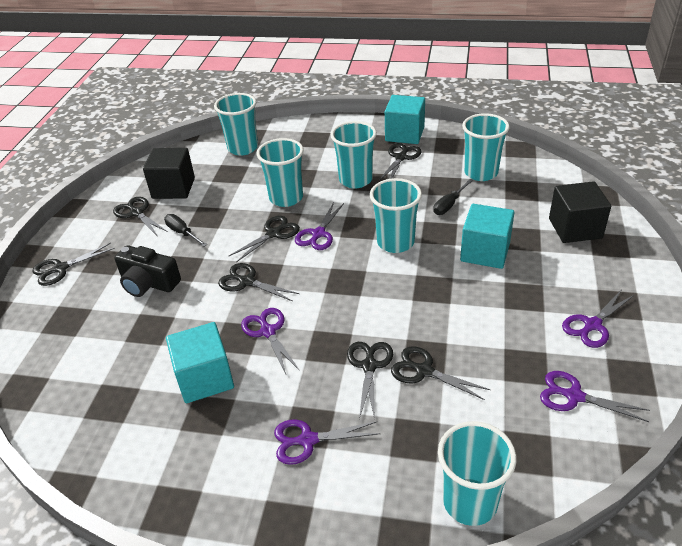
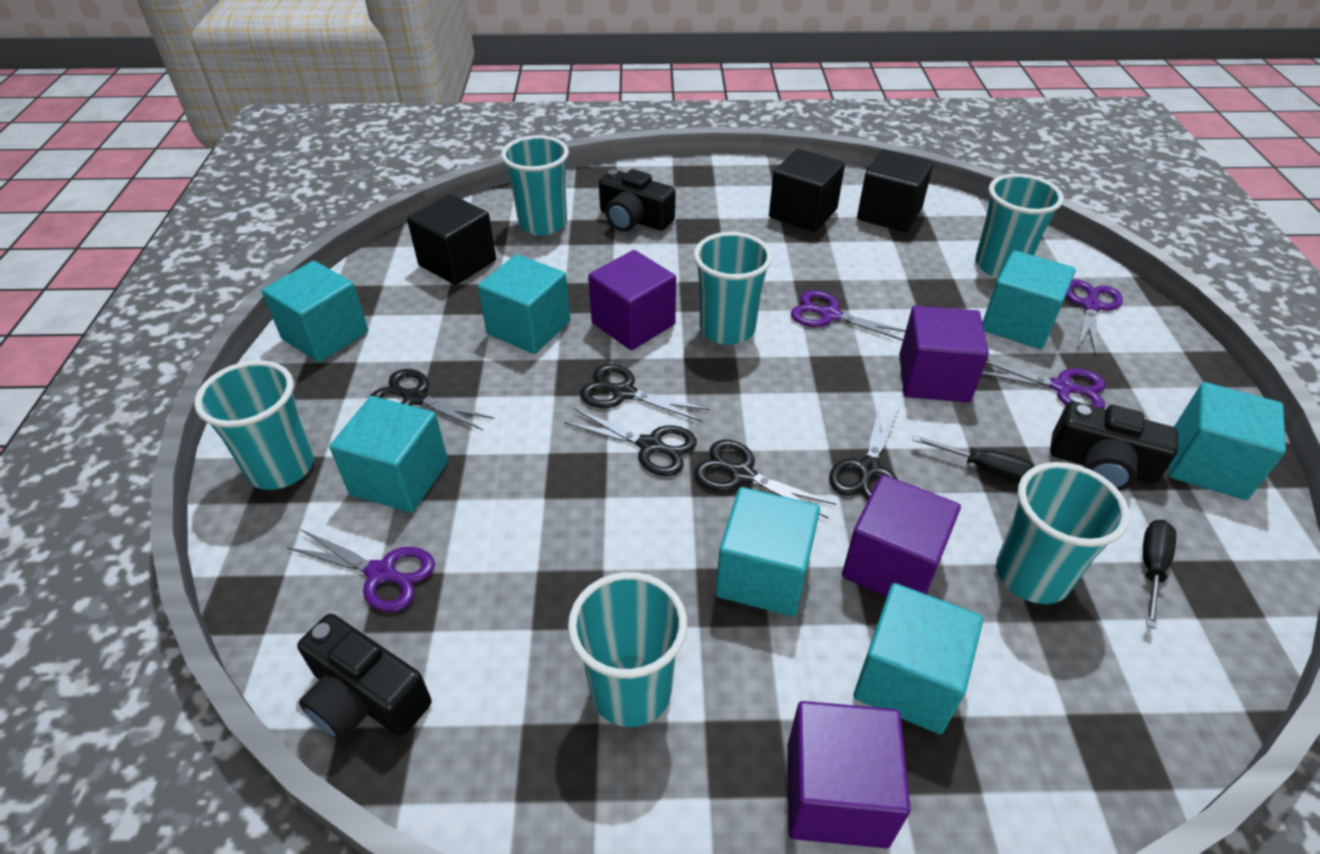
black camera: [114,245,181,297] = 1 -> [297,614,431,741] [599,169,676,232] [1050,401,1178,491] = 3
black cube: [143,148,195,199] [549,181,611,243] = 2 -> [407,194,496,285] [769,149,845,232] [857,150,933,233] = 3
black scissors: [32,243,115,286] [113,197,168,235] [218,263,299,302] [229,216,300,262] [347,342,393,419] [379,143,421,181] [391,346,491,400] = 7 -> [371,369,494,430] [564,408,697,476] [580,364,709,422] [694,440,836,518] [829,405,899,500] = 5
purple cube: none = 0 -> [588,250,676,350] [788,701,911,848] [842,475,961,597] [899,306,989,402] = 4
purple scissors: [241,308,300,374] [274,420,380,465] [295,202,344,250] [540,371,650,422] [562,291,634,348] = 5 -> [287,530,435,612] [791,290,906,341] [982,361,1106,409] [1066,280,1123,354] = 4
turquoise cube: [166,322,234,403] [385,95,425,144] [460,204,515,269] = 3 -> [262,261,368,362] [330,396,448,513] [478,254,570,354] [716,487,820,617] [854,583,983,734] [982,250,1076,349] [1169,382,1286,500] = 7

